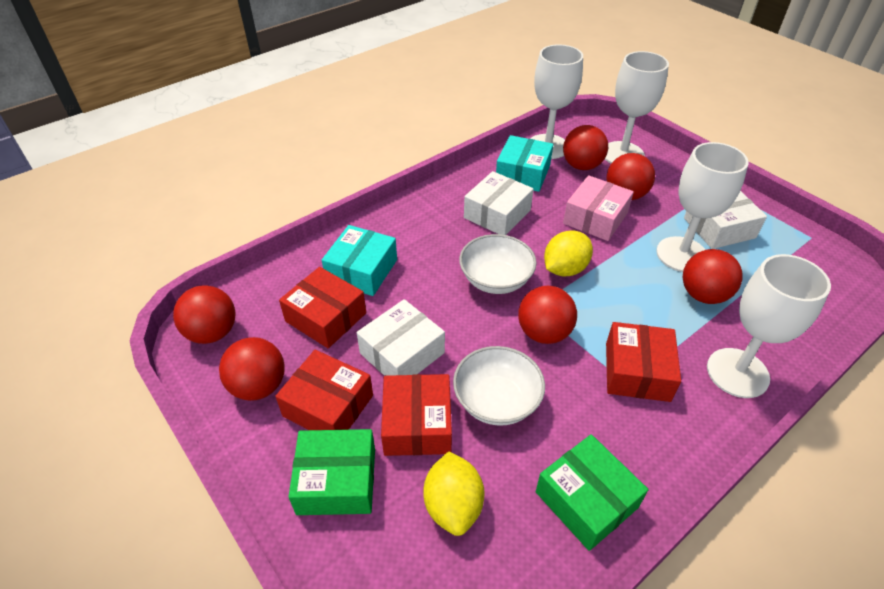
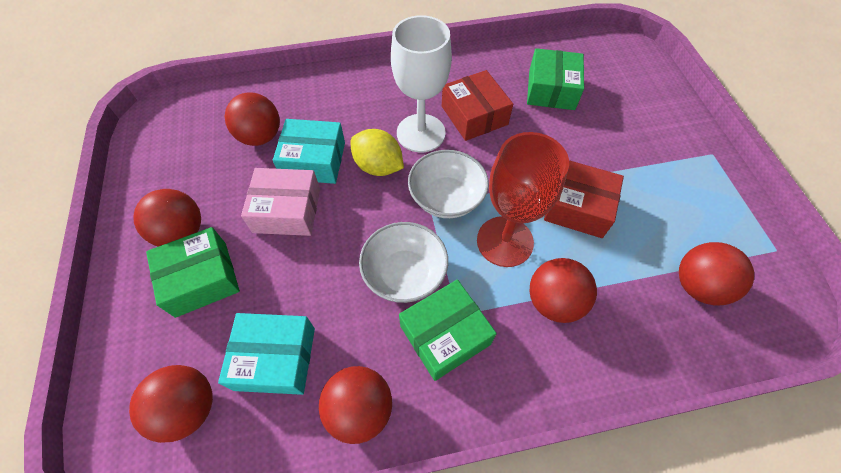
green box: [288,429,375,515] [536,434,648,551] = 2 -> [146,227,240,318] [399,280,497,381] [527,48,584,110] = 3
red box: [275,350,373,430] [279,267,366,348] [381,374,452,456] [606,322,681,402] = 4 -> [442,70,513,141] [544,160,624,238] = 2
red goblet: none = 0 -> [477,132,569,267] = 1
white box: [357,299,445,376] [464,171,534,235] [684,191,767,249] = 3 -> none = 0
white goblet: [530,44,583,159] [605,51,669,163] [656,142,749,272] [707,254,831,398] = 4 -> [391,15,452,152] = 1
yellow lemon: [423,451,485,536] [544,230,593,277] = 2 -> [351,129,404,176] = 1

